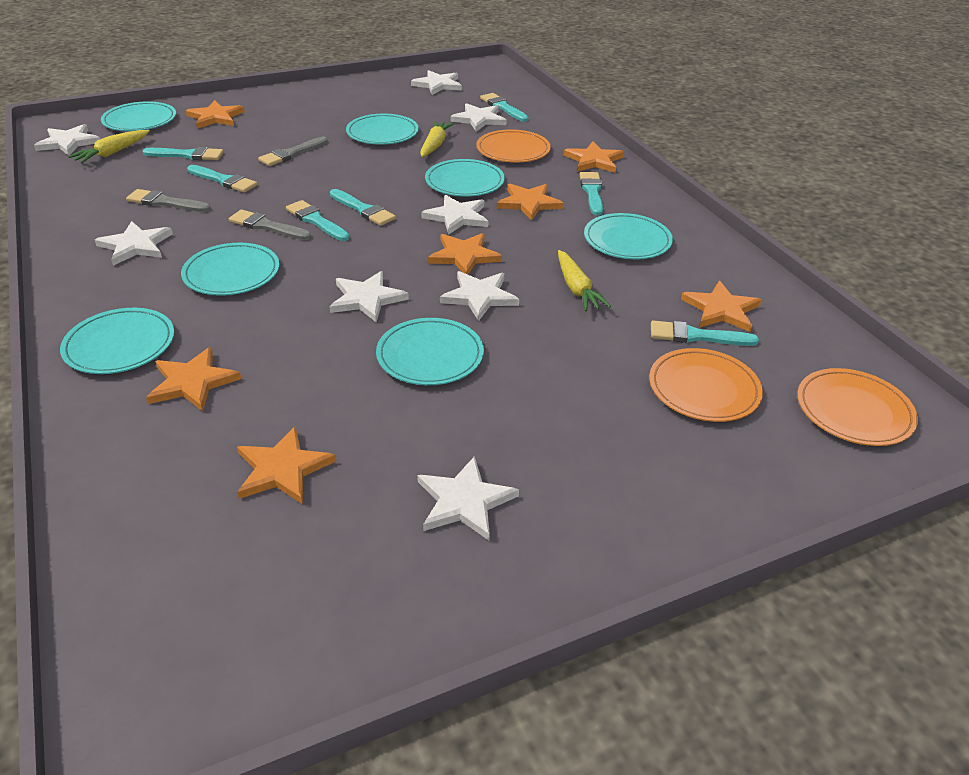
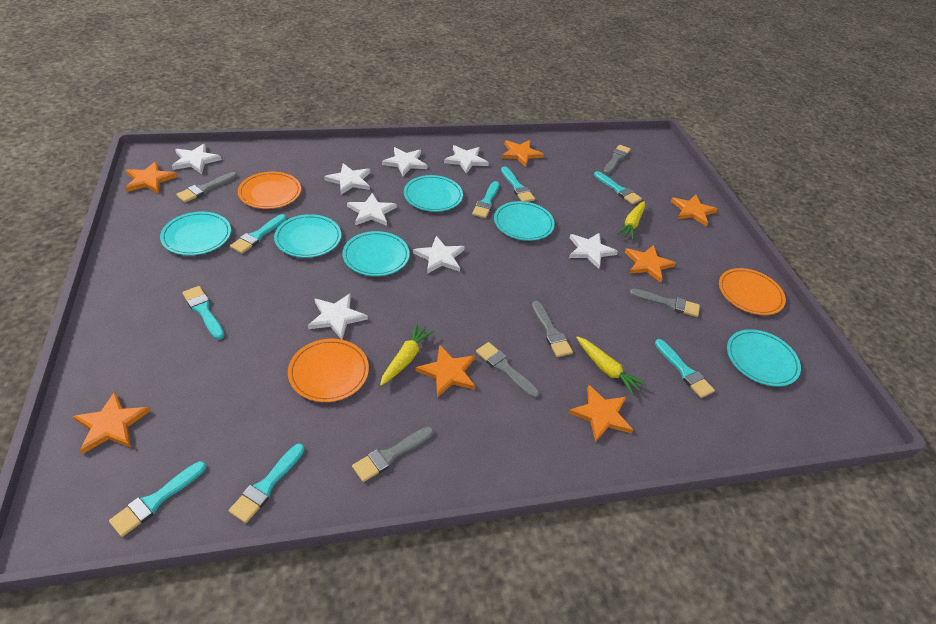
grey brush: [126,189,211,212] [229,209,311,240] [258,136,328,166] = 3 -> [176,172,237,203] [352,427,433,482] [476,342,539,398] [532,301,573,357] [603,145,631,174] [629,289,700,317] = 6
turquoise brush: [143,147,224,160] [187,165,257,193] [286,200,350,241] [330,189,396,226] [480,93,529,122] [580,172,603,216] [651,321,759,346] = 7 -> [109,461,206,537] [182,286,224,340] [229,444,305,523] [230,214,286,254] [472,181,499,218] [501,166,535,202] [594,171,642,204] [655,339,715,398] = 8
turquoise plate: [60,308,174,374] [101,101,176,131] [181,243,280,296] [346,114,419,144] [376,318,484,385] [425,159,505,197] [584,213,673,259] = 7 -> [160,212,231,255] [274,214,341,258] [342,231,410,276] [404,175,463,212] [494,201,555,241] [727,329,801,387] = 6

